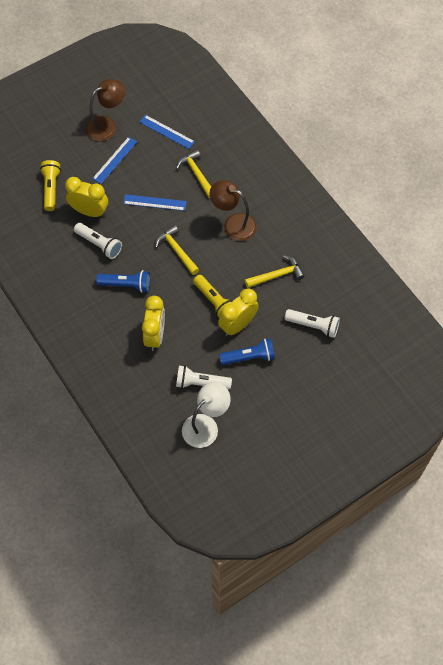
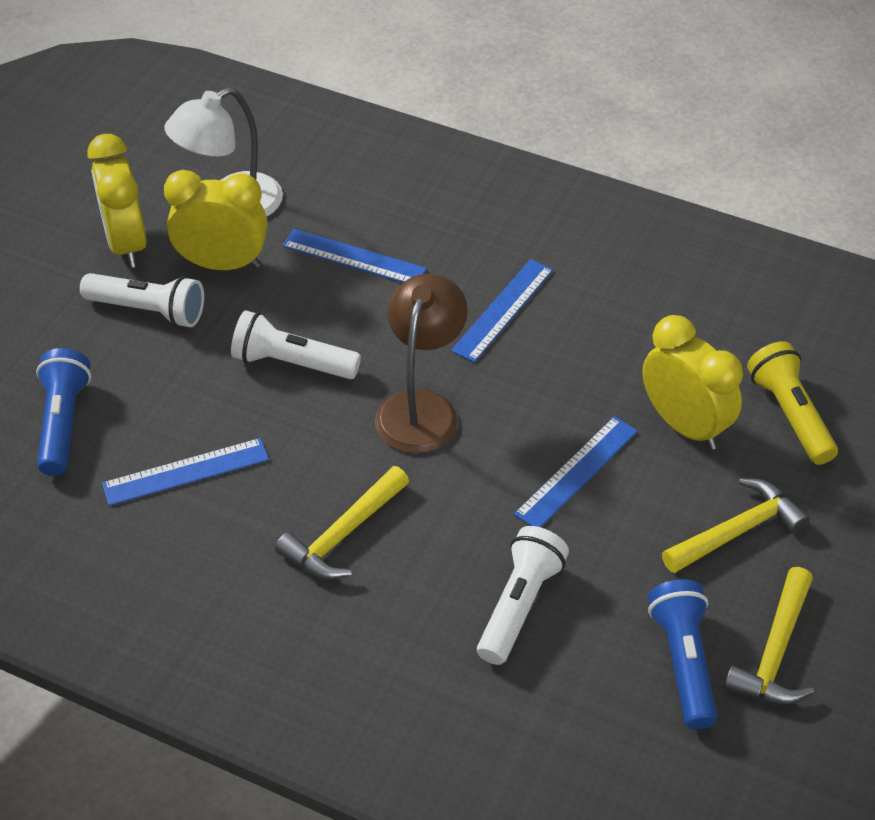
blue ruler: [92,137,137,184] [123,194,187,211] [139,115,195,149] = 3 -> [102,438,269,506] [282,229,427,283] [451,259,553,362] [514,416,637,527] = 4
brown lamp: [85,79,125,141] [210,180,257,241] = 2 -> [375,274,468,453] = 1
yellow flashlight: [40,160,61,211] [193,275,232,318] = 2 -> [747,341,838,465] = 1

